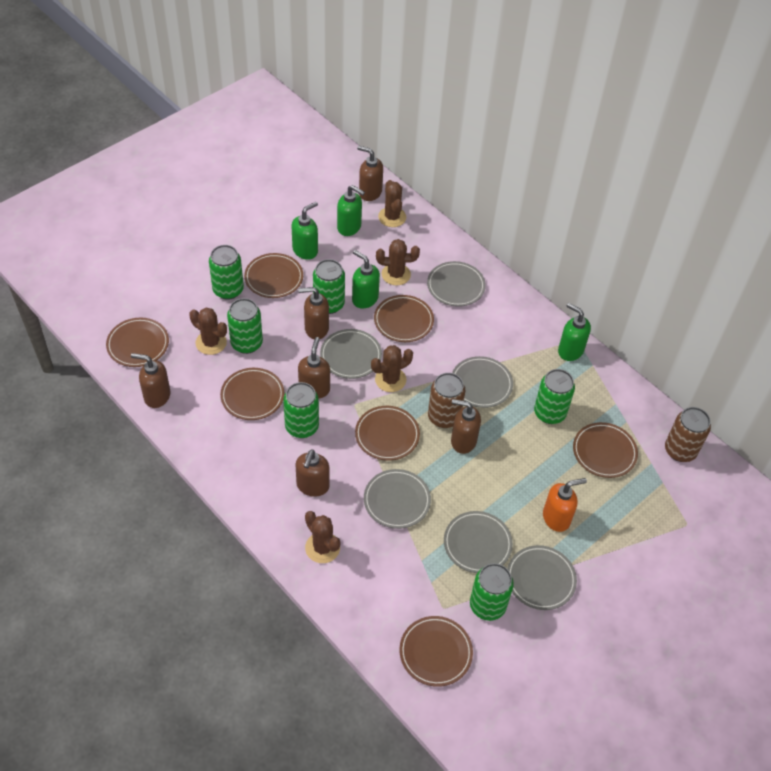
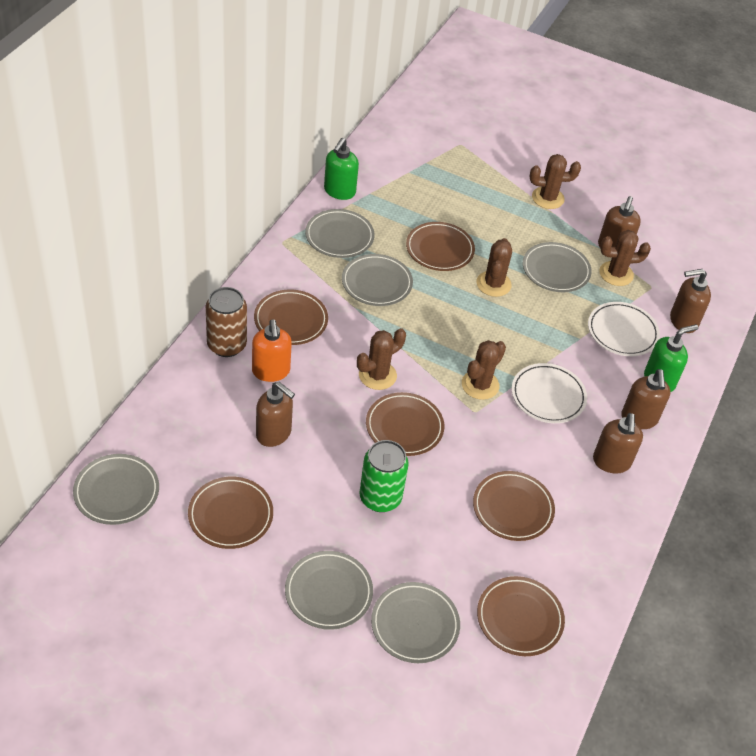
brown can: [428,373,465,428] [665,407,711,462] = 2 -> [206,287,247,357] = 1
brown plate: [106,318,169,367] [220,368,284,420] [244,253,303,298] [355,406,420,461] [374,295,434,342] [399,616,473,687] [573,422,638,478] = 7 -> [188,477,273,549] [254,290,328,345] [366,392,444,456] [406,222,475,271] [473,471,555,541] [477,576,565,656] = 6
brown soap dispenser: [131,353,171,408] [295,449,330,497] [298,287,329,339] [298,337,330,398] [357,146,383,201] [451,399,481,454] = 6 -> [256,382,295,447] [593,413,643,474] [598,196,641,247] [621,369,670,429] [670,269,711,333] = 5
green can: [209,245,244,300] [227,298,263,354] [283,382,319,438] [313,259,345,314] [470,563,514,621] [534,369,575,424] = 6 -> [359,440,409,512] = 1
green soap dispenser: [291,202,318,260] [337,185,365,236] [352,250,380,309] [558,303,591,361] = 4 -> [324,138,359,200] [644,324,698,393] = 2
white plate: none = 0 -> [512,363,587,423] [588,302,660,356] = 2

